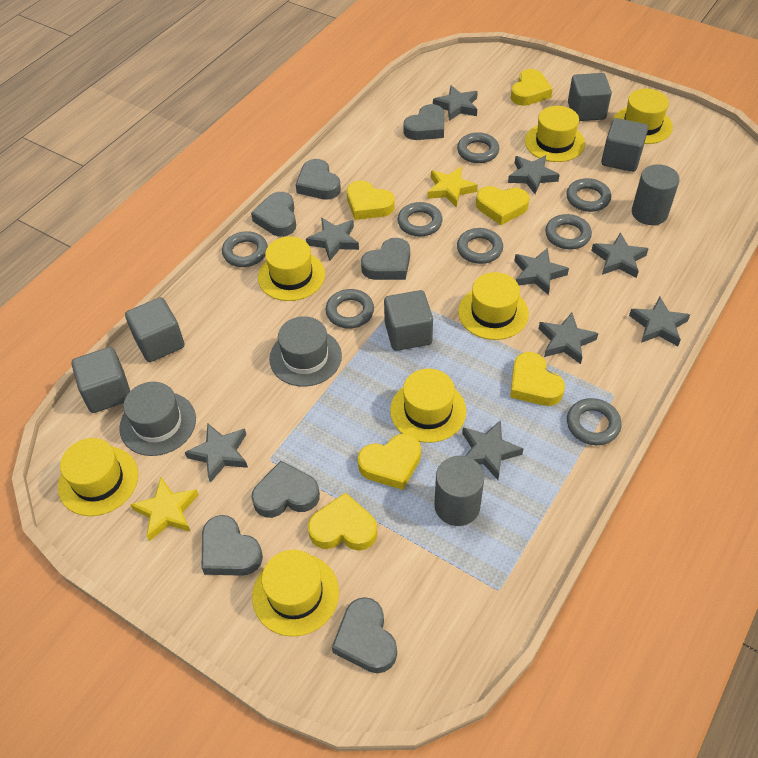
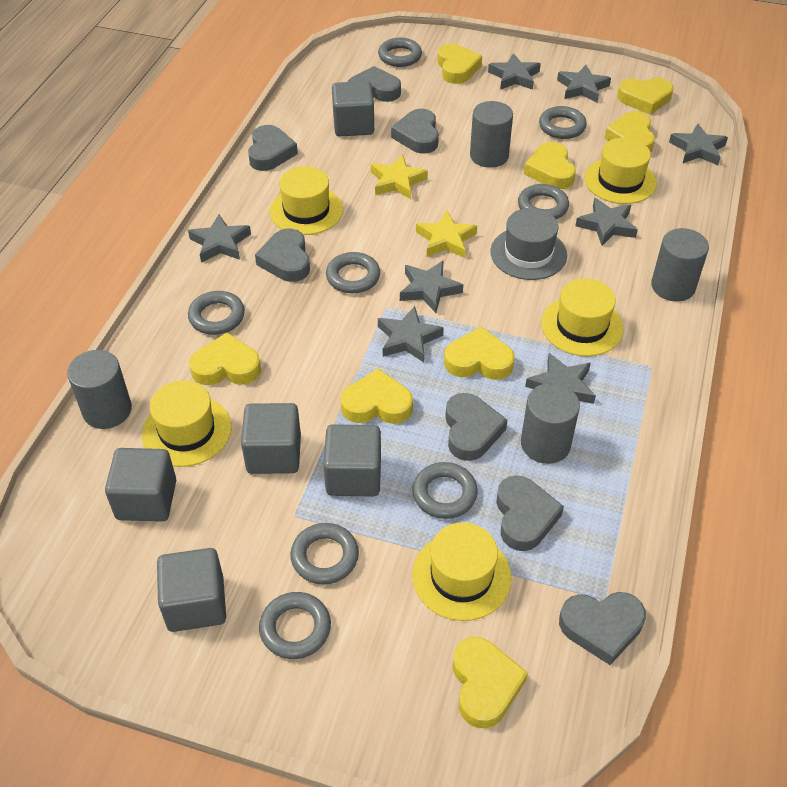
grey cylinder: [434,456,484,526] [632,164,680,225] = 2 -> [67,350,132,429] [470,101,513,168] [521,383,580,464] [651,228,709,302] = 4
grey hat: [119,382,196,456] [269,316,342,387] = 2 -> [490,208,567,280] = 1
grey star: [185,424,248,483] [306,218,359,261] [433,85,478,121] [462,420,523,480] [508,155,560,194] [515,248,569,295] [539,313,598,364] [591,232,648,278] [629,297,690,346] = 9 -> [188,214,251,263] [378,306,444,363] [400,261,463,313] [488,53,541,90] [525,353,596,404] [557,65,611,102] [575,198,638,246] [669,123,728,165] = 8
yellow hat: [58,438,139,516] [252,550,339,637] [258,236,325,301] [390,368,466,443] [458,272,529,340] [525,106,585,162] [613,89,673,144] = 7 -> [142,381,232,467] [270,166,343,235] [412,522,512,621] [541,278,624,356] [585,138,657,204] = 5
yellow heart: [308,492,377,551] [347,180,395,220] [358,434,421,490] [476,186,530,225] [510,352,565,406] [511,69,553,106] = 6 -> [189,332,261,385] [340,368,413,424] [438,44,482,84] [444,327,515,380] [453,637,528,728] [524,142,576,189] [605,111,655,153] [617,78,673,115] = 8

